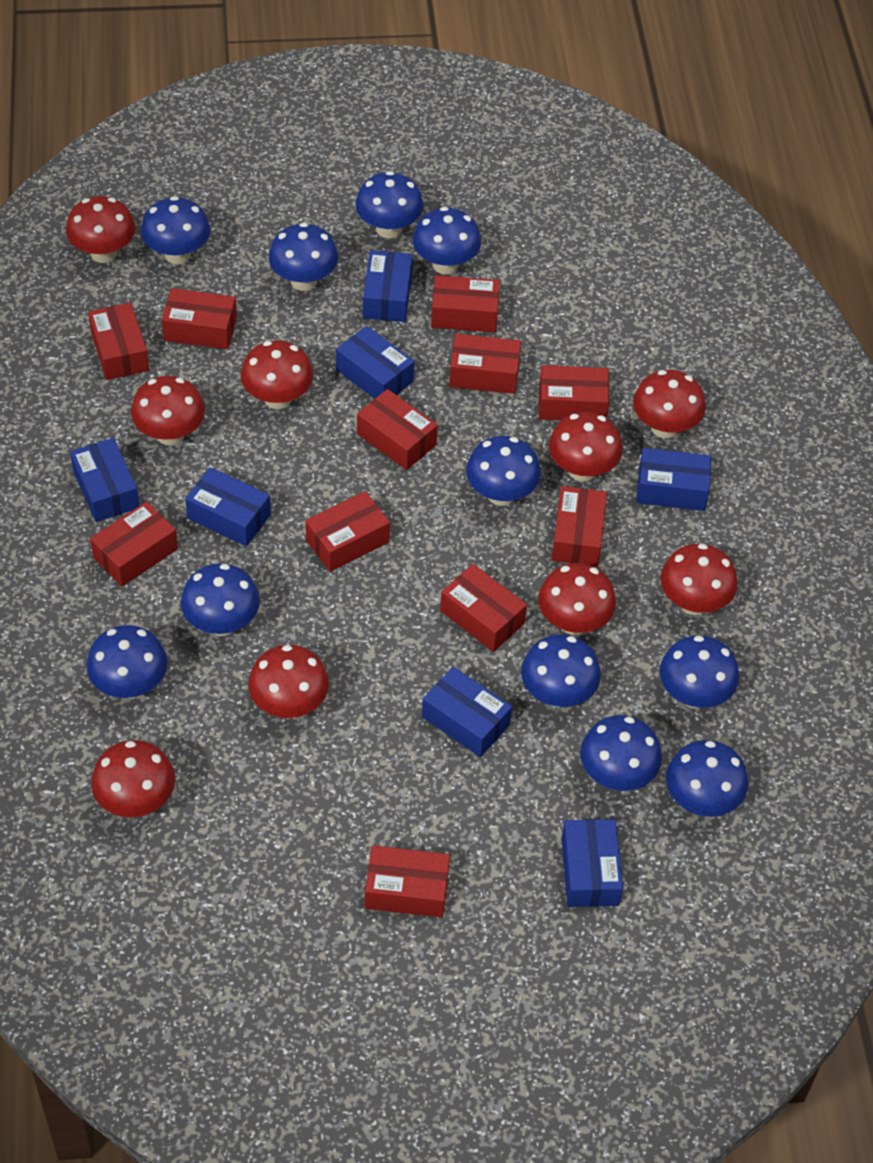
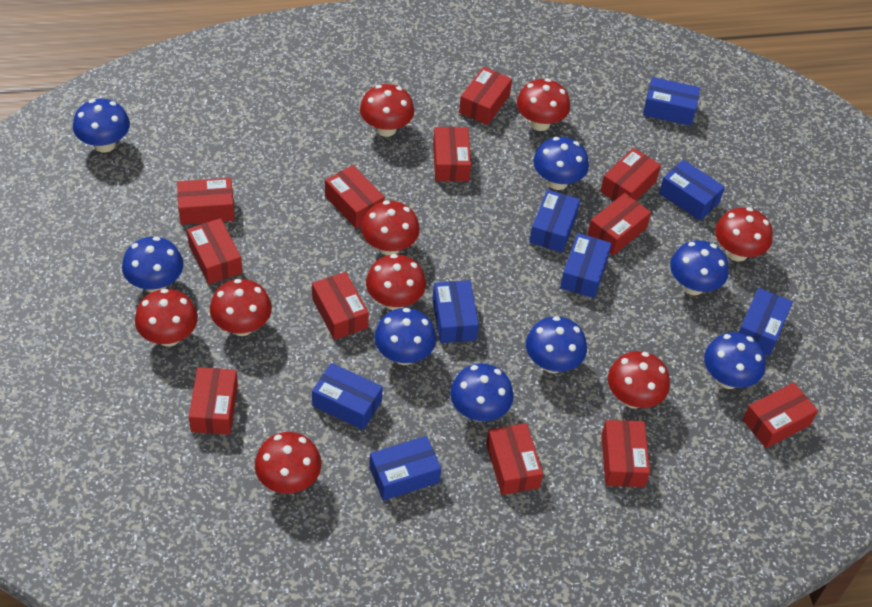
blue box: [70,438,139,522] [185,467,271,547] [336,326,414,399] [363,250,413,322] [422,667,512,757] [561,819,623,907] [636,448,711,511] = 7 -> [312,363,383,430] [369,436,441,501] [432,280,479,343] [529,189,580,253] [560,233,612,298] [643,77,700,126] [659,160,725,221] [739,288,793,356] = 8
blue mushroom: [86,625,167,699] [141,196,210,264] [181,564,260,636] [269,223,338,291] [355,171,424,238] [412,207,481,274] [466,436,541,506] [521,634,601,708] [580,715,662,791] [660,635,739,708] [666,740,748,817] = 11 -> [73,99,130,153] [122,237,183,293] [374,308,436,365] [450,363,513,422] [526,316,587,373] [533,137,589,190] [670,240,729,295] [704,332,766,389] = 8
red box: [88,303,149,380] [90,501,178,586] [162,288,237,349] [305,491,390,572] [357,389,438,470] [365,845,450,918] [431,275,500,332] [440,564,527,652] [449,334,521,394] [539,365,609,420] [551,486,607,567] = 11 -> [177,178,235,225] [187,218,242,285] [189,367,238,435] [312,272,369,340] [325,165,385,229] [433,127,471,182] [459,67,512,125] [486,423,543,495] [587,193,651,256] [600,148,661,201] [601,420,650,487] [743,382,818,448] = 12

